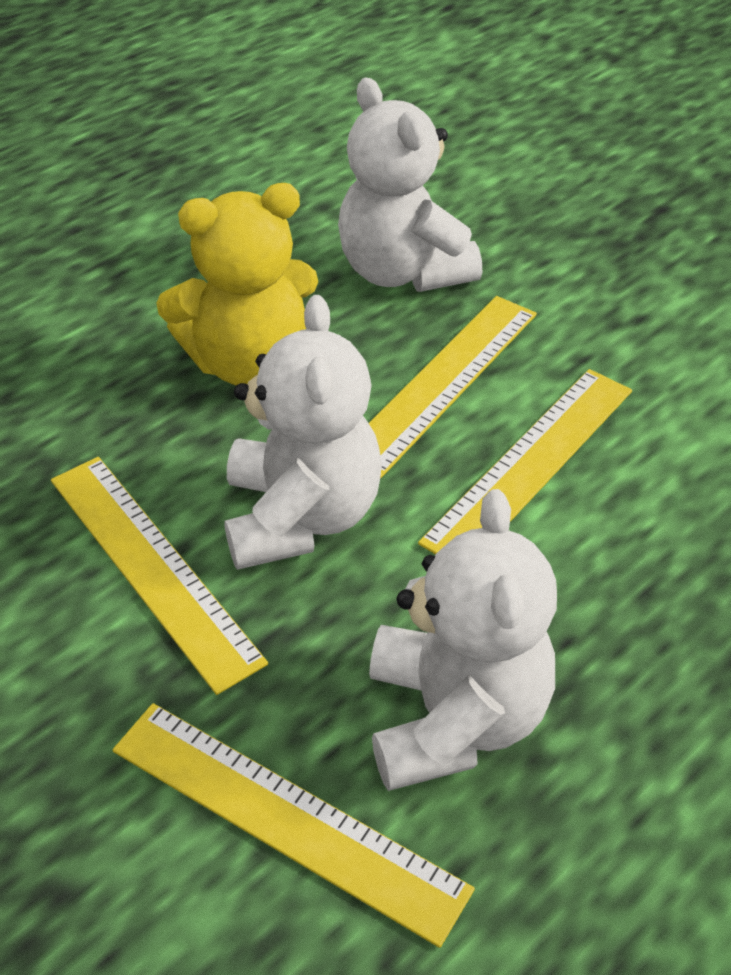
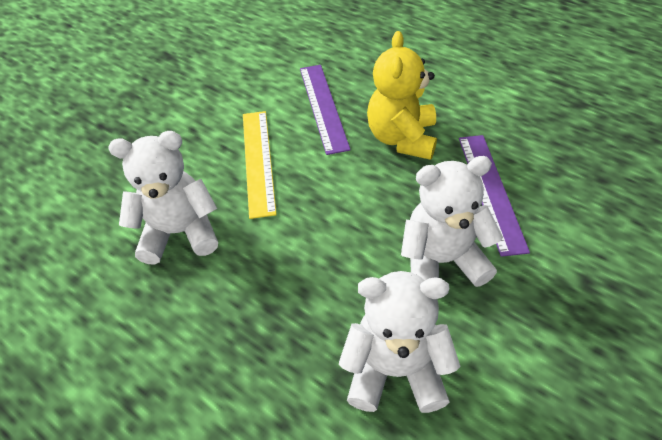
purple ruler: none = 0 -> [300,65,351,155] [459,135,530,257] = 2
yellow ruler: [51,457,268,695] [113,703,475,948] [369,296,537,478] [418,369,632,554] = 4 -> [243,111,277,219] = 1

